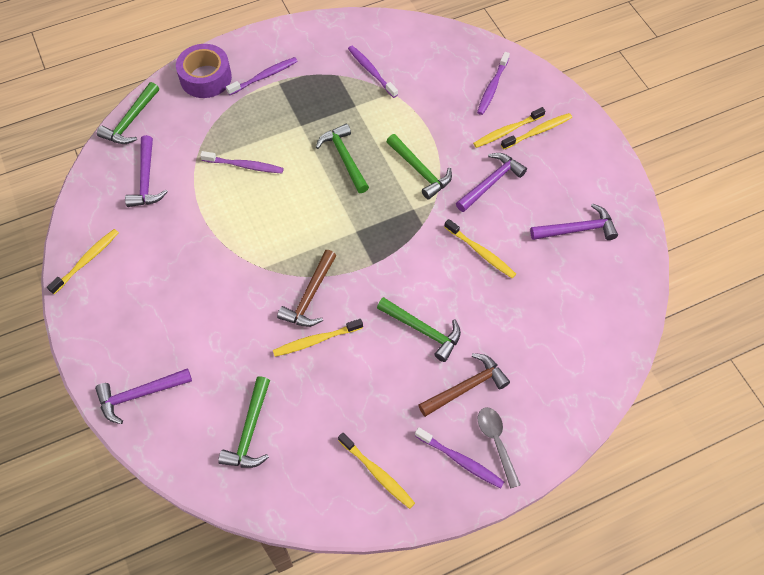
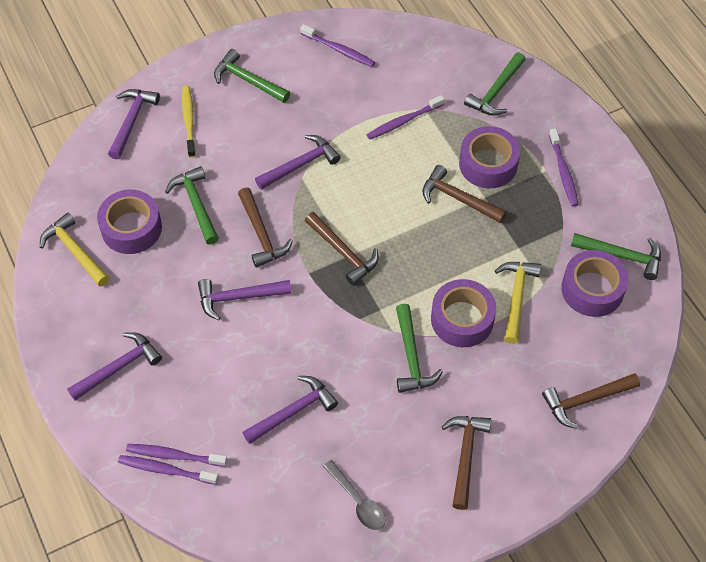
brown hammer: [277,250,336,327] [418,353,510,417] = 2 -> [238,188,293,268] [305,212,379,285] [422,165,506,223] [442,416,491,510] [542,373,640,429] = 5
purple hammer: [95,368,192,424] [125,135,168,207] [456,153,527,212] [530,203,618,240] = 4 -> [67,332,162,401] [108,89,160,159] [198,279,291,320] [242,376,338,444] [255,135,341,190] = 5
purple tape: [176,44,232,98] = 1 -> [97,189,162,254] [431,279,496,347] [459,126,520,188] [561,250,629,317] = 4
yellow hammer: none = 0 -> [40,213,109,286] [495,262,541,344] = 2
yellow toothbrush: [47,229,119,294] [273,319,363,357] [338,433,415,509] [445,219,516,278] [473,107,545,148] [501,113,572,149] = 6 -> [182,86,196,158] = 1

